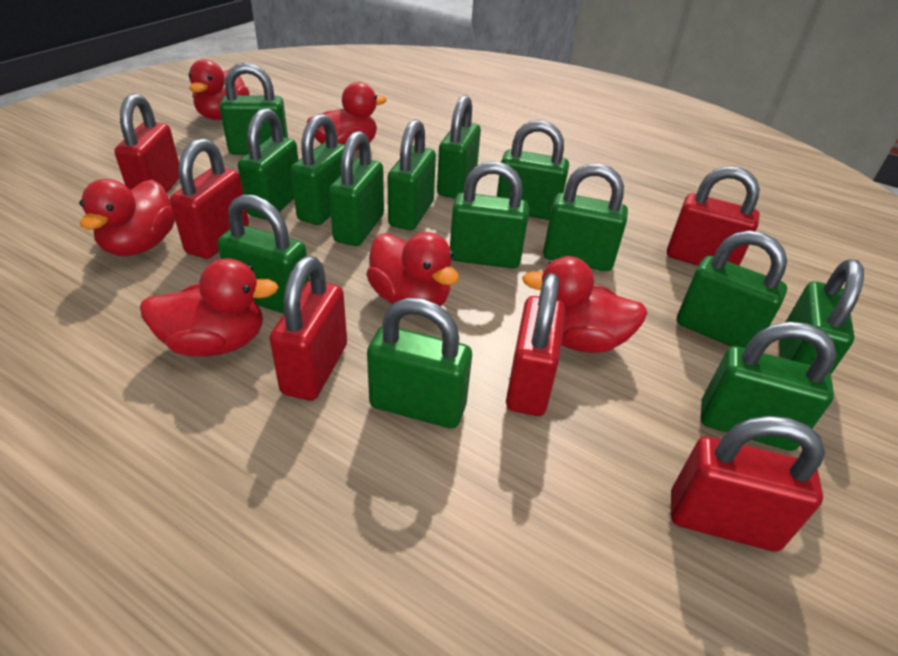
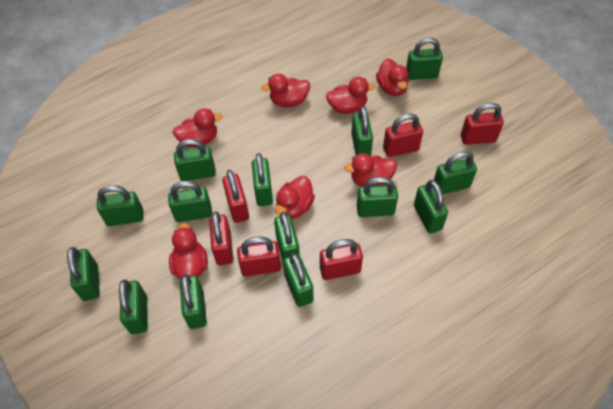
red duck: [79,179,175,256] [140,258,279,357] [188,59,250,120] [307,82,387,151] [366,232,459,306] [522,256,647,353] = 6 -> [169,223,208,279] [173,108,223,148] [261,74,310,107] [275,176,315,219] [326,77,376,114] [344,153,397,187] [376,58,409,96] = 7

